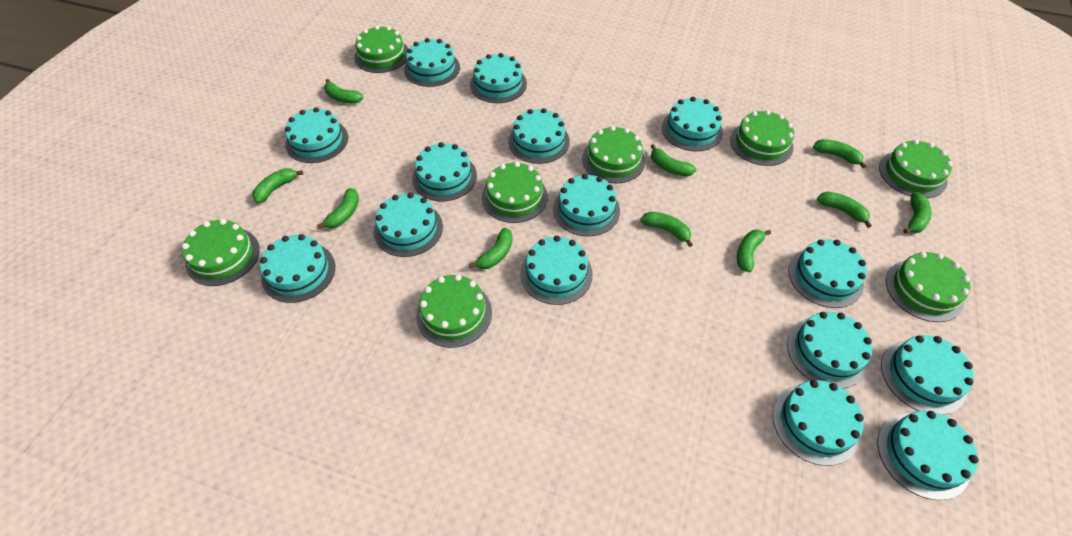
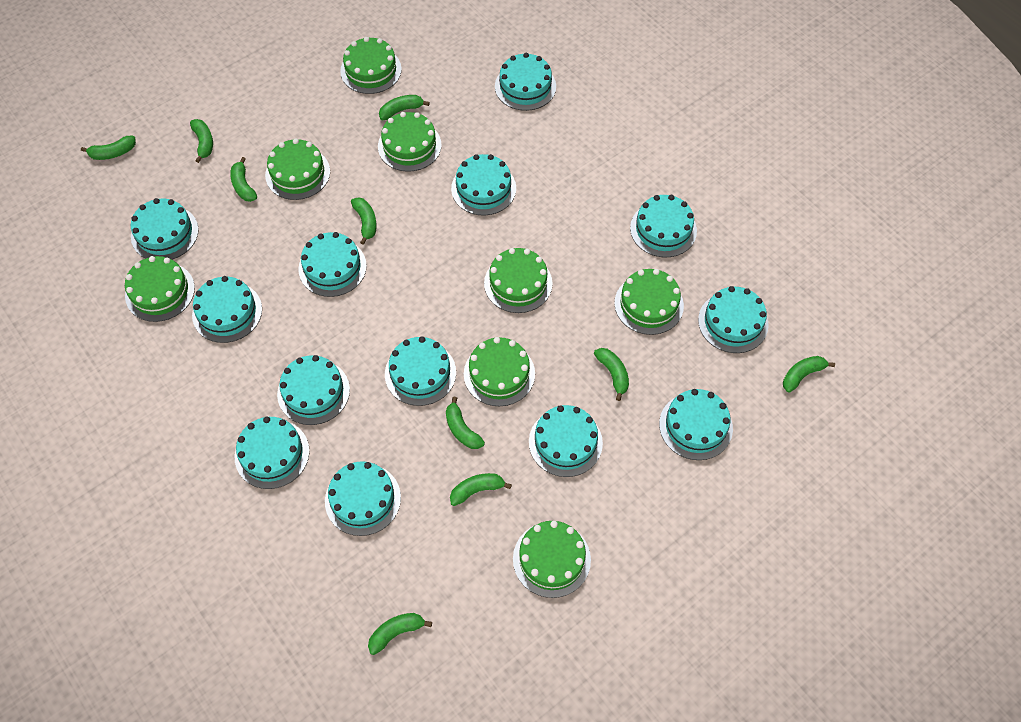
turquoise cake: [260,234,335,303] [285,107,348,163] [374,193,443,257] [404,38,460,87] [412,142,477,201] [470,53,527,103] [508,108,570,164] [520,236,593,305] [553,174,620,236] [662,97,723,151] [773,380,864,466] [787,312,872,389] [788,239,867,308] [877,411,979,500] [881,335,974,415] = 15 -> [131,198,199,260] [192,276,262,343] [235,416,309,489] [277,355,350,425] [298,232,367,297] [325,461,401,536] [385,337,456,406] [451,154,516,216] [495,53,556,111] [529,405,603,477] [630,195,697,258] [659,389,733,460] [698,286,769,353] = 13

